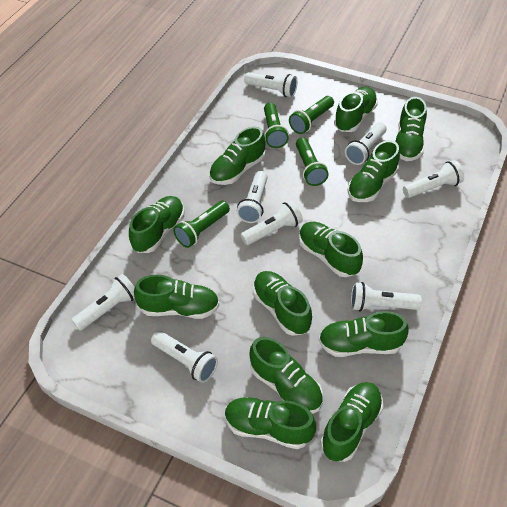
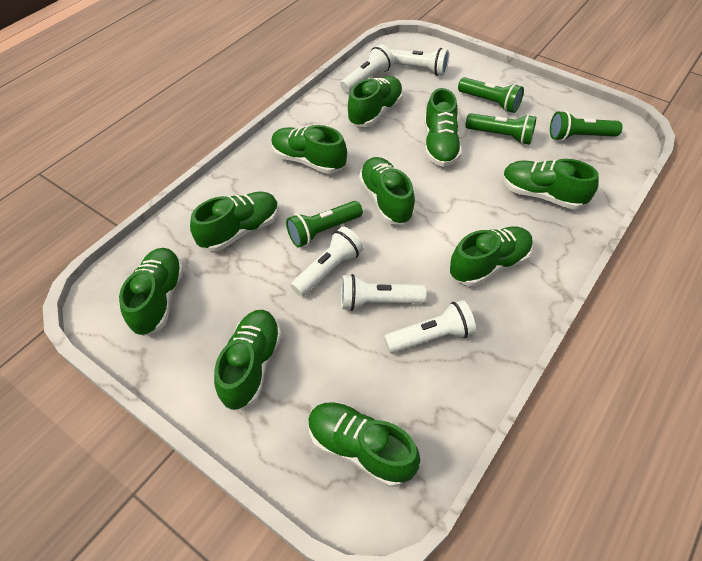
green shoe: [129,196,185,253] [134,275,219,319] [209,127,266,185] [225,397,316,449] [249,337,323,414] [253,271,312,336] [299,222,363,277] [319,311,409,357] [321,382,383,462] [334,87,378,132] [348,140,400,202] [395,97,427,161] = 12 -> [119,248,184,336] [190,191,279,251] [214,310,282,410] [271,125,347,174] [308,402,420,487] [347,76,403,127] [359,157,415,225] [424,88,462,167] [450,227,533,286] [503,159,599,210] = 10
white flashlight: [72,274,135,331] [151,331,218,383] [237,171,268,223] [241,200,303,245] [244,72,297,97] [345,122,387,165] [351,282,422,311] [403,160,464,198] = 8 -> [291,226,364,297] [340,44,394,93] [341,274,427,311] [384,300,476,353] [390,48,449,76] = 5

